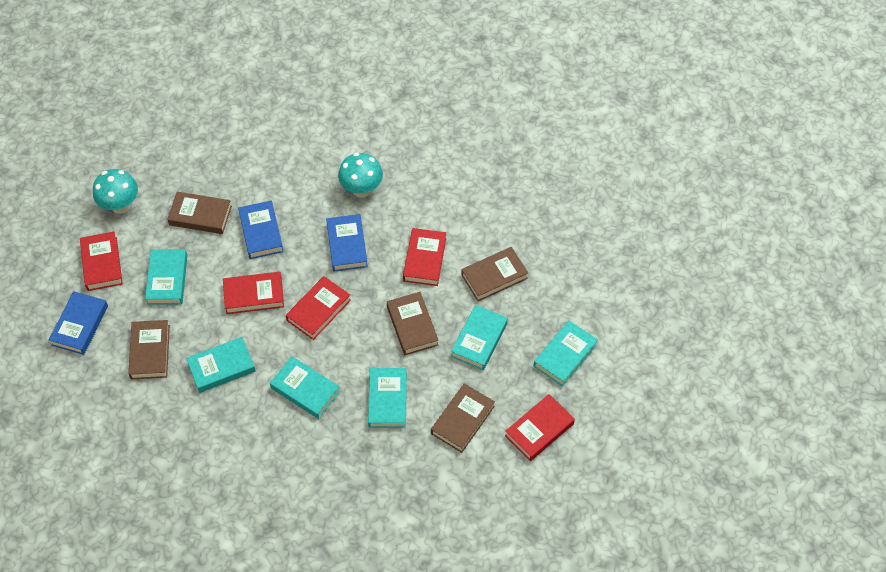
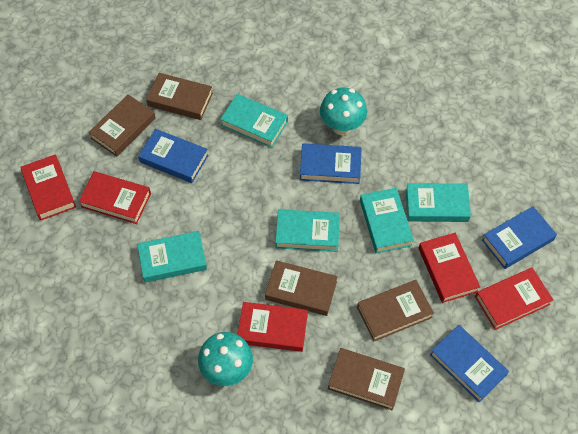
blue book: [49,291,108,355] [238,200,284,259] [326,214,368,272] = 3 -> [138,129,208,183] [300,143,362,184] [430,325,509,402] [482,206,557,269] = 4
turquoise book: [145,249,188,305] [186,337,256,393] [270,356,340,419] [368,368,407,428] [451,305,508,370] [534,321,598,387] = 6 -> [137,231,207,283] [220,94,288,148] [275,209,340,252] [360,188,414,253] [406,183,471,222] = 5

